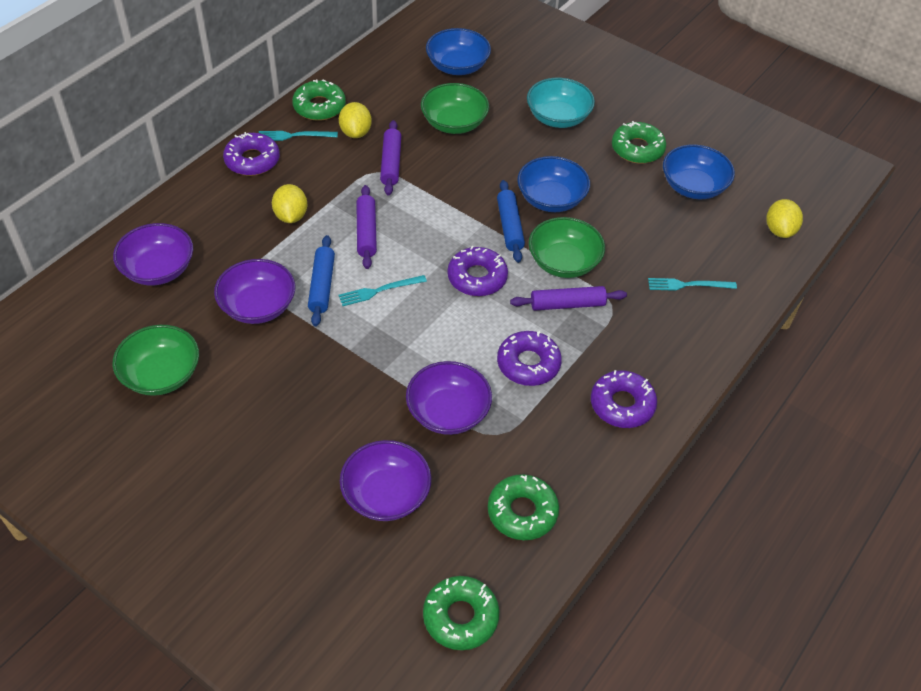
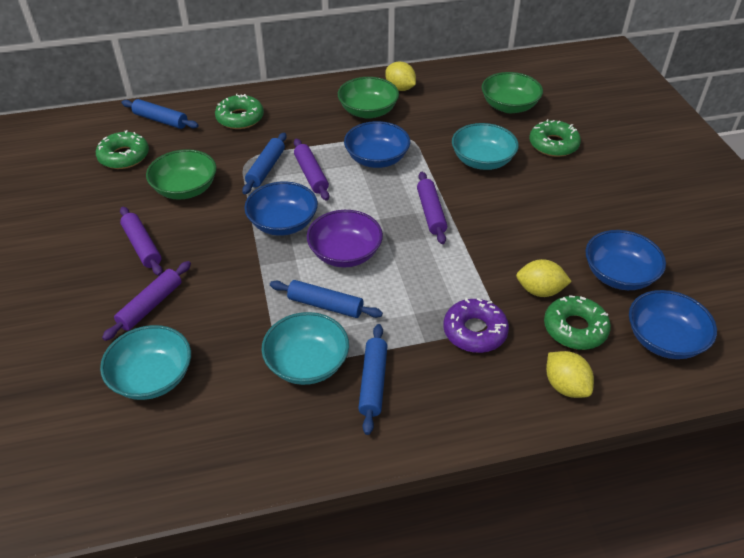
blue bowl: [426,28,491,75] [517,156,590,212] [663,144,735,199] = 3 -> [244,181,318,236] [344,121,410,168] [585,230,666,290] [629,290,717,359] = 4
blue rolling pin: [308,235,335,326] [497,180,525,263] = 2 -> [122,99,199,129] [242,132,287,194] [270,280,383,318] [358,324,387,435] = 4
purple bowl: [113,223,193,286] [214,259,295,324] [340,440,431,521] [406,361,492,435] = 4 -> [307,210,383,267] = 1
purple donut: [223,132,280,176] [447,246,508,296] [497,331,562,386] [591,370,657,428] = 4 -> [443,298,509,353] = 1
purple rolling pin: [356,185,377,269] [380,120,401,196] [510,286,627,311] = 3 -> [102,261,191,341] [120,207,163,276] [294,139,329,201] [417,172,447,244] = 4
turquoise bowl: [527,78,595,128] = 1 -> [100,325,191,400] [262,312,349,385] [452,123,519,170] = 3
turquoise fork: [259,131,338,141] [338,275,427,306] [648,278,737,291] = 3 -> none = 0

